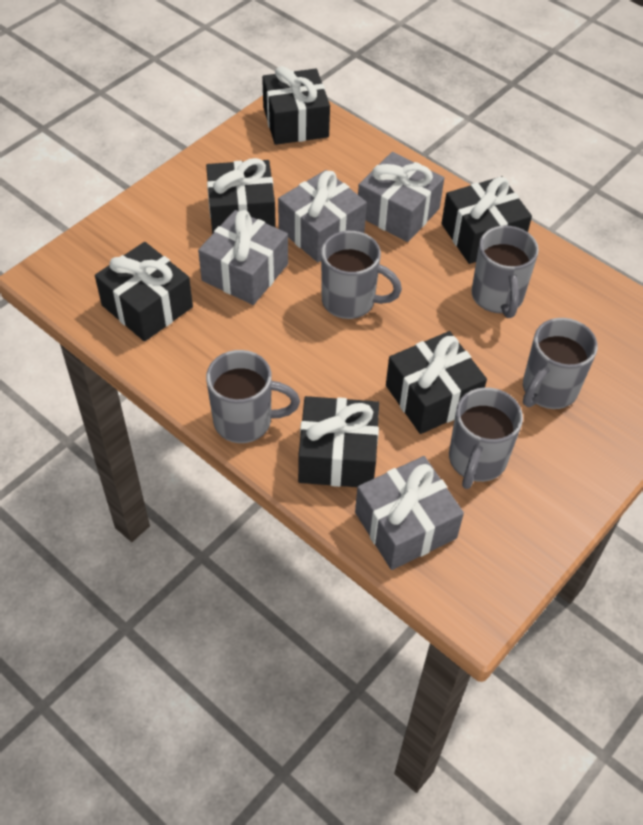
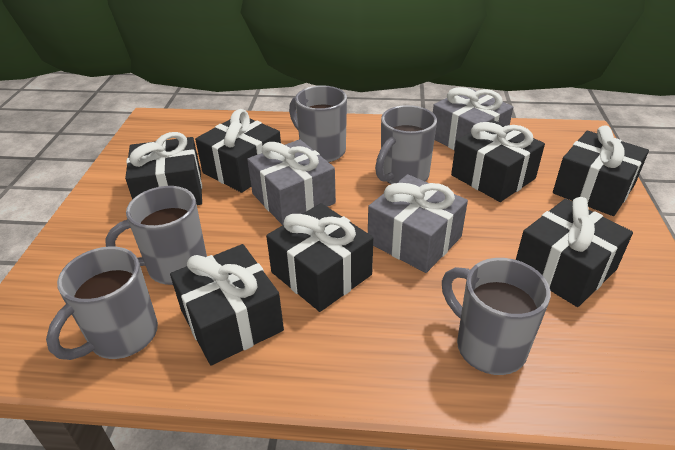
black gift: [95,242,193,342] [206,158,276,234] [262,66,330,145] [298,396,379,487] [386,331,487,434] [441,176,532,264] = 6 -> [125,132,202,205] [170,244,284,365] [195,109,281,193] [266,203,373,312] [451,120,545,202] [516,197,633,307] [553,126,649,216] = 7
grey gift: [198,210,288,305] [278,170,367,262] [355,456,464,570] [358,152,444,242] = 4 -> [247,139,336,225] [368,174,468,273] [433,87,513,150] = 3

